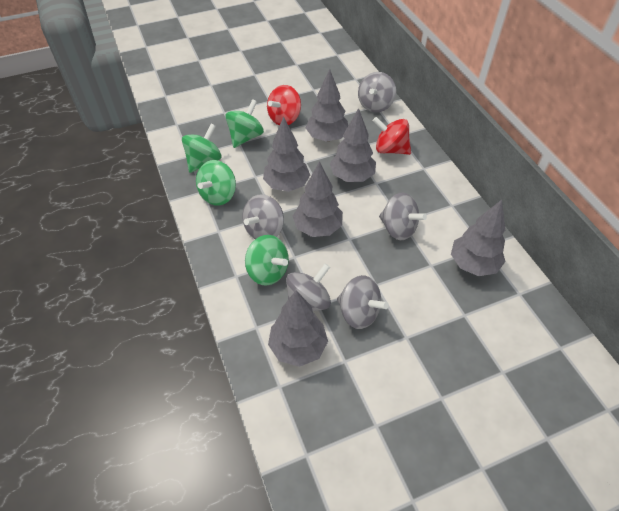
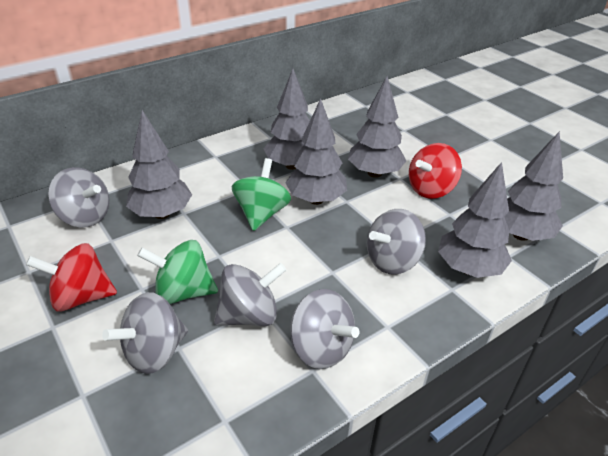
green spinning top: [182,124,222,173] [196,160,236,206] [225,99,264,148] [245,235,289,286] = 4 -> [137,240,218,304] [232,158,291,231] = 2

